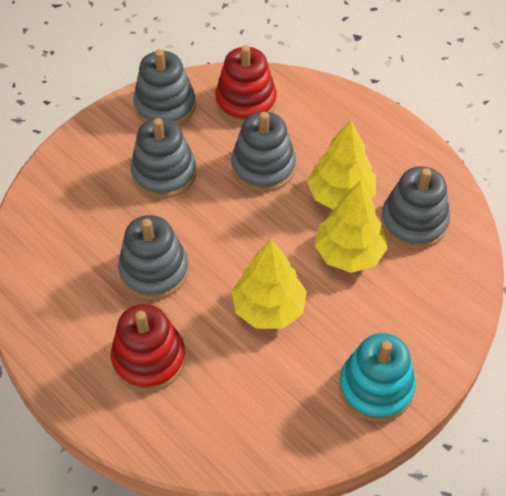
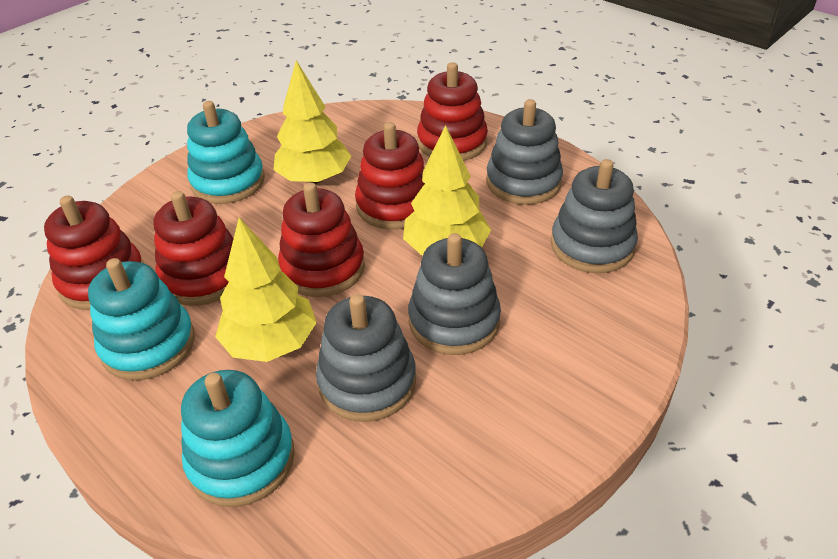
grey stacking toy: [118,215,189,300] [131,118,196,198] [133,49,196,125] [231,111,296,192] [381,166,450,249] = 5 -> [316,294,416,422] [408,233,501,355] [486,99,563,205] [551,159,638,273] = 4
red stacking toy: [111,304,186,392] [215,45,277,124] = 2 -> [44,195,144,310] [153,191,233,306] [278,182,365,297] [355,122,425,230] [417,62,488,161] = 5
turquoise stacking toy: [339,333,416,422] = 1 -> [88,258,195,380] [181,370,295,507] [187,101,265,204] = 3

